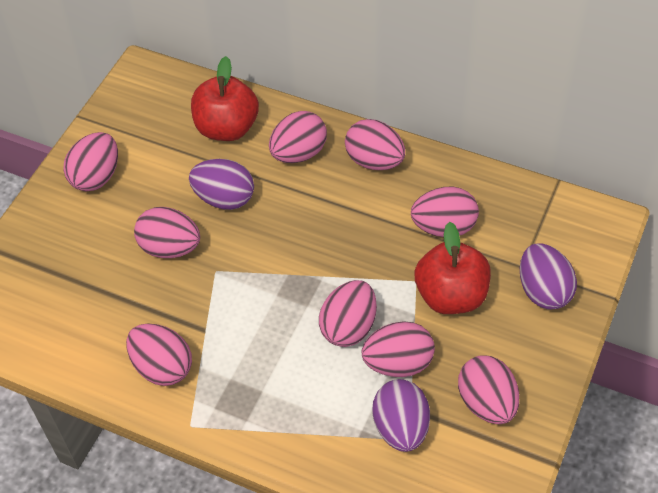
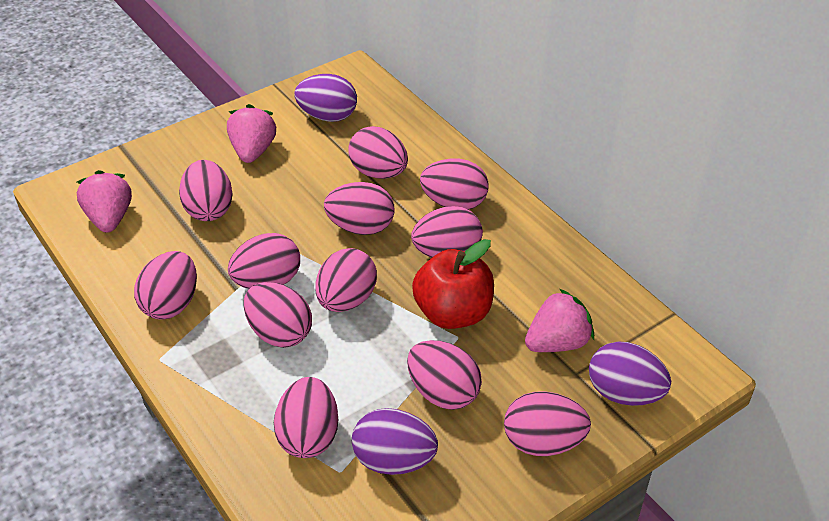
pink egg: [63,132,118,191] [126,324,192,386] [134,207,200,258] [269,111,327,163] [319,280,377,347] [345,119,405,170] [362,322,435,377] [411,187,479,237] [458,355,520,424] = 9 -> [134,251,197,320] [179,160,233,221] [228,233,300,289] [244,282,312,348] [274,377,338,458] [316,248,377,312] [324,182,395,235] [348,126,408,179] [407,340,482,410] [411,206,483,258] [420,159,489,210] [504,392,591,456] = 12
pink strawberry: none = 0 -> [77,170,132,233] [227,104,276,163] [525,289,594,352] = 3
red apple: [191,56,259,141] [415,222,491,314] = 2 -> [412,239,494,329] = 1

